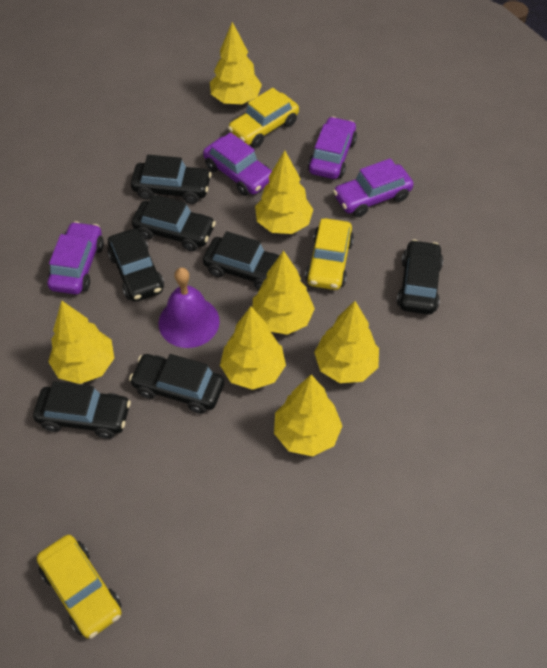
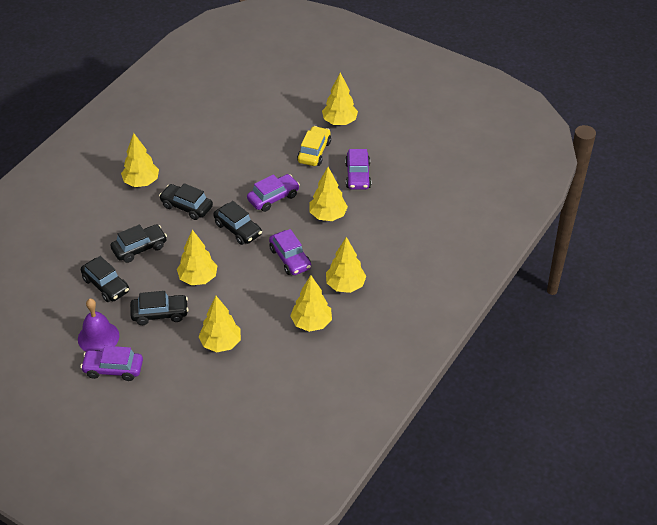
black car: [33,381,131,439] [107,228,164,302] [129,354,224,414] [131,155,211,204] [132,194,216,251] [203,231,279,290] [397,239,443,315] = 7 -> [81,256,129,302] [110,224,167,263] [130,291,189,325] [159,183,213,220] [213,201,262,245] = 5
yellow car: [37,535,122,639] [228,88,299,148] [305,218,354,290] = 3 -> [297,126,331,166] = 1

